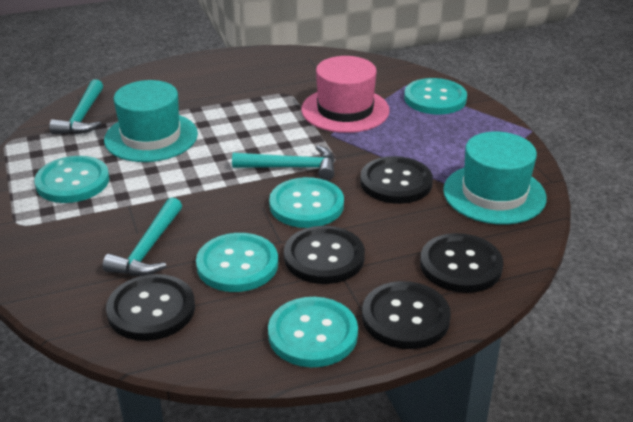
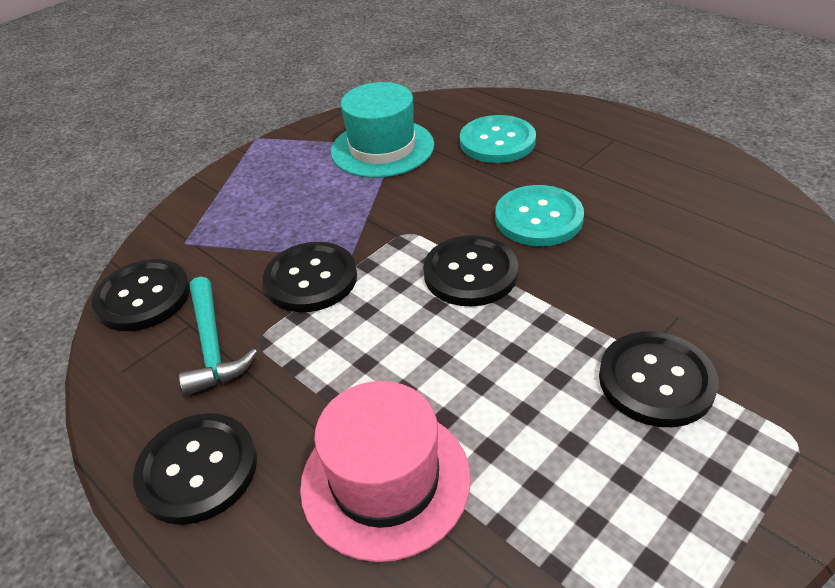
turquoise button: [34,156,109,203] [196,233,278,292] [268,297,358,367] [269,177,344,228] [404,78,467,114] = 5 -> [460,115,536,163] [495,185,584,246] = 2
turquoise hammer: [49,79,103,135] [102,197,182,276] [232,145,334,181] = 3 -> [179,277,257,396] = 1
turquoise hat: [104,80,198,162] [443,132,547,225] = 2 -> [331,82,434,178] = 1

